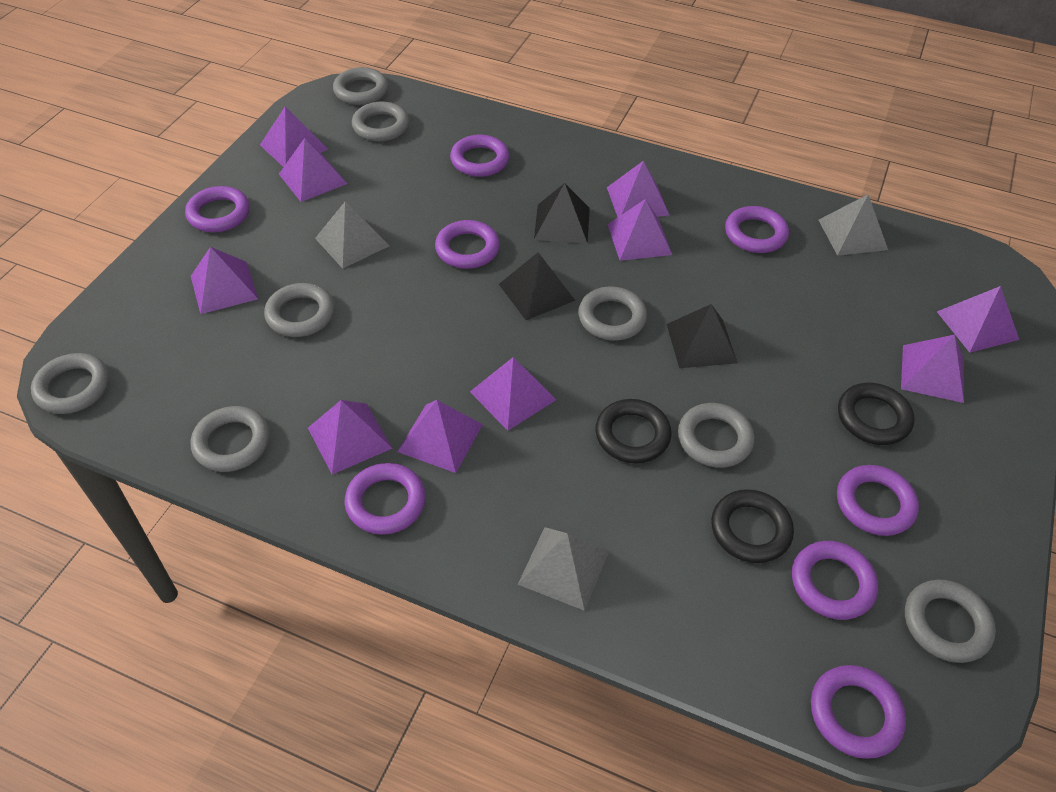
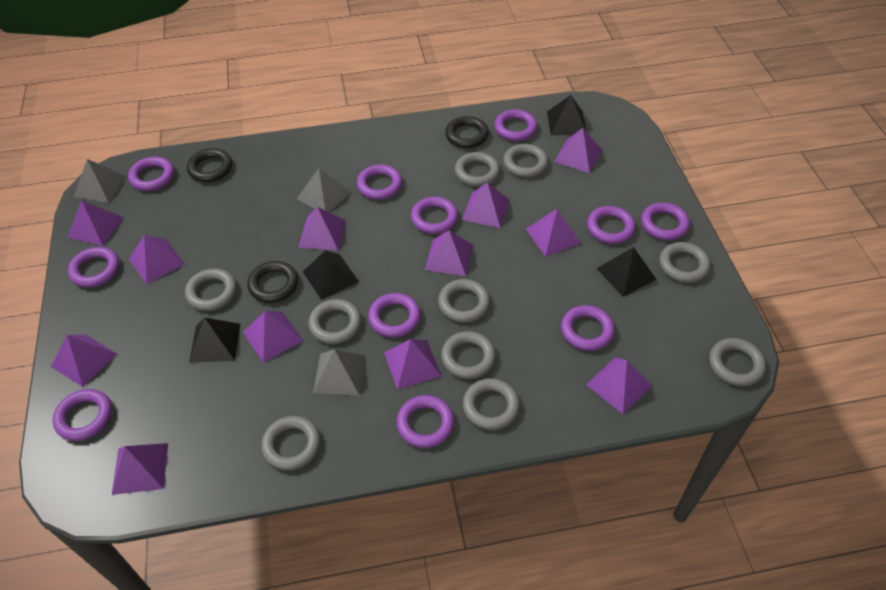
black pyramid: [499,252,575,320] [534,183,590,244] [667,304,738,368] = 3 -> [189,317,240,363] [303,250,359,300] [547,95,587,135] [596,247,656,297] = 4
grey ring: [31,353,109,414] [191,406,270,472] [264,283,334,337] [333,67,388,105] [352,101,409,142] [578,287,647,340] [678,403,755,468] [905,579,996,663] = 8 -> [185,268,237,311] [261,416,320,470] [308,299,361,344] [438,279,490,322] [441,331,496,379] [455,152,500,186] [463,378,520,430] [503,144,548,177] [659,242,710,283] [709,338,766,386] = 10
purple pyramid: [191,247,258,314] [260,106,328,167] [279,138,347,202] [308,400,393,474] [397,400,483,473] [470,357,556,431] [607,161,669,217] [608,199,672,261] [901,335,964,403] [937,286,1019,353] = 10 -> [51,334,117,387] [67,200,124,246] [112,443,168,495] [129,235,185,284] [243,311,303,363] [298,207,346,251] [384,339,441,390] [425,230,473,276] [462,182,510,228] [526,209,581,257] [554,128,602,173] [586,357,652,414] = 12
purple ring: [185,186,250,232] [345,463,426,535] [435,220,500,269] [450,135,509,177] [725,206,789,253] [792,541,878,620] [811,665,906,759] [837,465,919,536] = 8 -> [53,389,112,441] [68,247,120,287] [128,157,174,191] [357,164,402,200] [368,293,421,337] [397,395,454,448] [411,197,458,234] [494,109,538,141] [561,305,615,351] [587,206,636,244] [641,203,690,240] = 11

